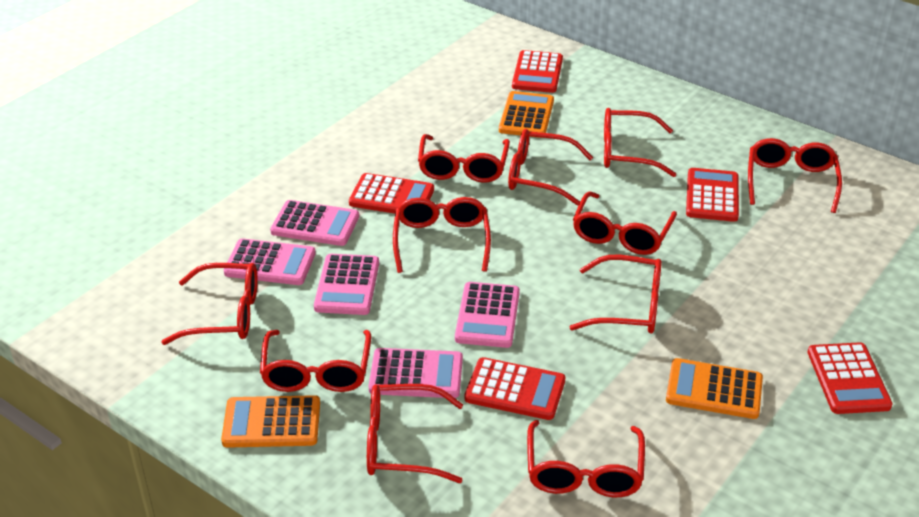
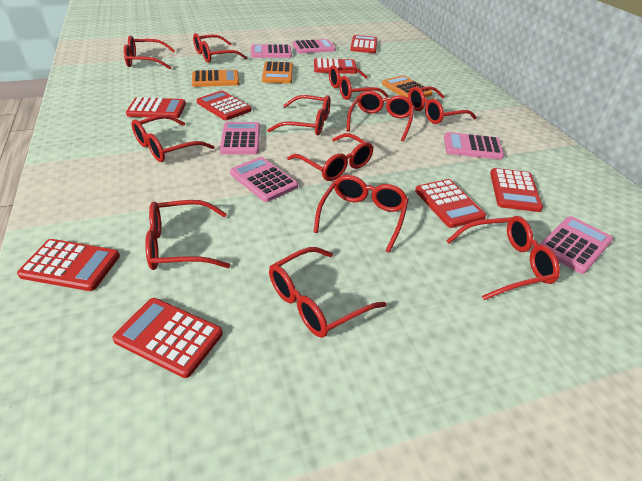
pink calculator: [224,238,316,285] [270,200,359,246] [314,254,379,315] [369,348,463,398] [455,282,520,348] = 5 -> [220,122,260,154] [230,157,298,202] [251,44,292,58] [293,39,336,53] [444,132,504,159] [540,216,613,274] = 6
red calculator: [349,173,434,214] [465,357,565,420] [512,50,563,93] [686,168,739,222] [808,342,893,414] = 5 -> [17,239,120,291] [112,298,223,378] [126,97,186,118] [197,91,252,120] [314,58,357,74] [350,35,377,53] [415,179,486,228] [490,168,543,212] = 8
red glasses: [162,263,258,345] [260,330,371,392] [367,384,463,483] [393,197,491,273] [418,134,510,183] [508,129,593,206] [527,420,645,497] [569,255,662,334] [573,191,677,255] [604,108,676,177] [748,138,842,213] = 11 -> [124,35,175,69] [131,115,215,162] [145,200,230,270] [193,33,248,63] [267,95,331,136] [269,247,386,338] [287,133,374,181] [314,175,409,253] [329,65,389,100] [346,91,414,141] [408,87,477,124] [446,216,560,300] = 12

